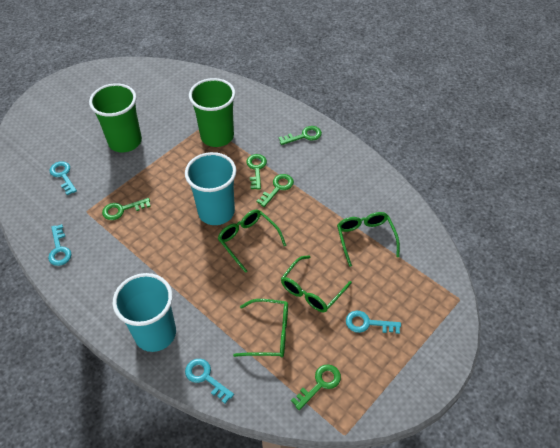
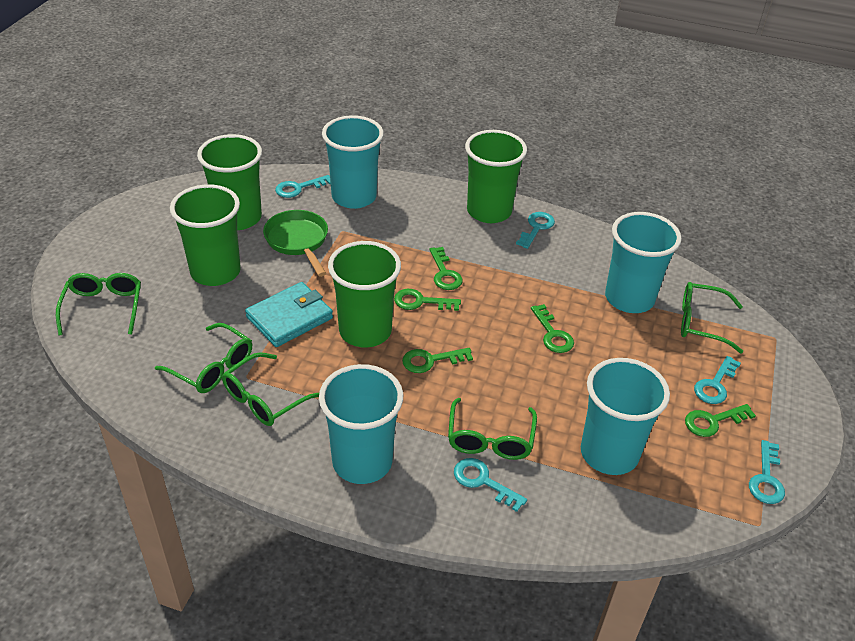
green cup: [89,83,142,152] [189,78,235,147] = 2 -> [170,184,241,286] [197,134,262,230] [328,241,401,347] [465,130,527,223] = 4
green glasses: [218,210,286,273] [233,299,288,357] [281,255,352,312] [337,212,400,267] = 4 -> [56,273,141,335] [155,323,252,393] [222,352,319,426] [448,398,537,460] [681,282,743,354] = 5
green pan: none = 0 -> [263,210,328,277] = 1
turquoise cup: [113,273,176,352] [185,152,236,225] = 2 -> [319,364,403,484] [322,115,384,209] [581,358,670,475] [605,212,682,313] = 4
turquoise key: [48,224,72,266] [50,161,77,195] [185,359,234,403] [346,311,401,334] = 4 -> [275,175,331,198] [454,458,527,512] [516,212,555,249] [694,356,741,404] [749,440,785,504] = 5
turquoise wallet: none = 0 -> [245,282,333,347] = 1

